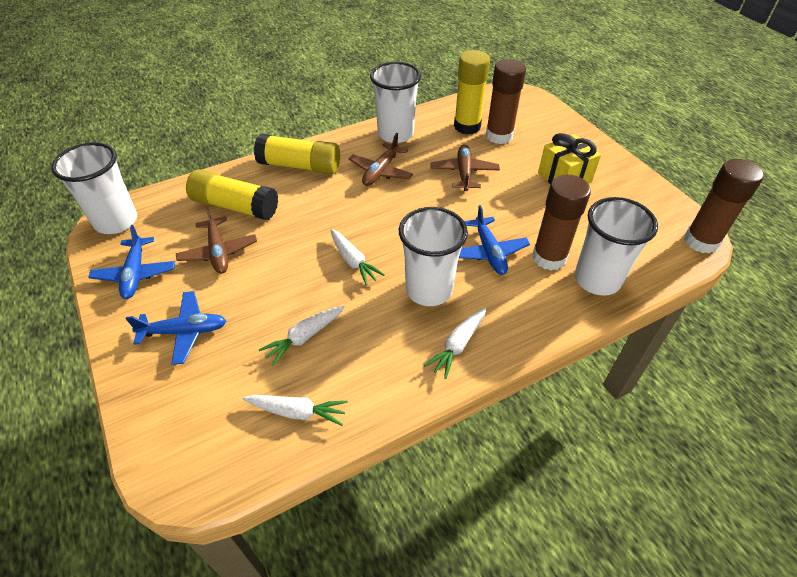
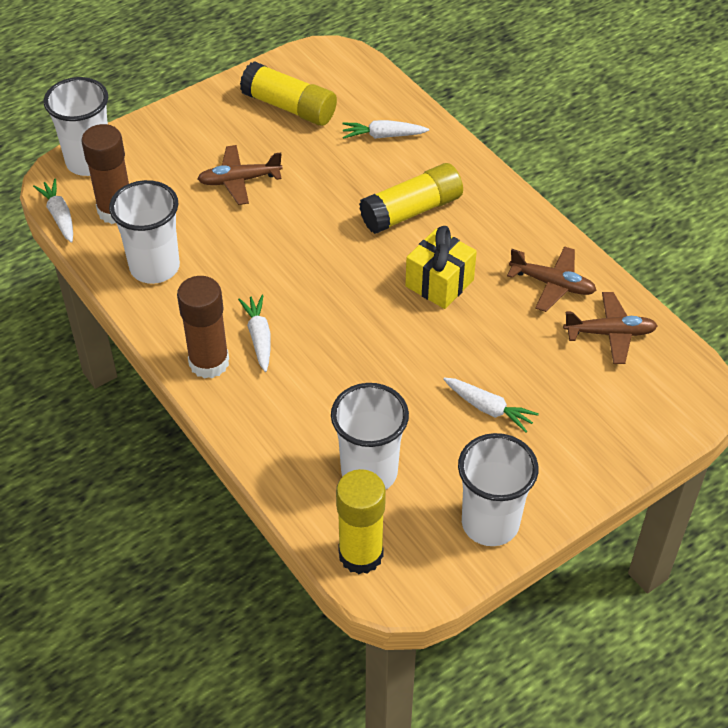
blue plane: [88,225,175,299] [126,291,226,365] [459,205,530,275] = 3 -> none = 0
brown glue stick: [486,59,526,144] [532,175,591,271] [684,159,764,253] = 3 -> [81,124,129,224] [177,276,229,379] = 2

